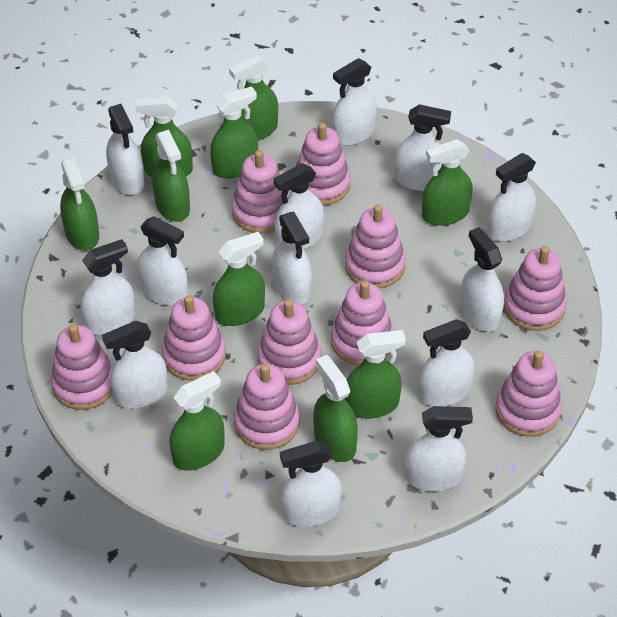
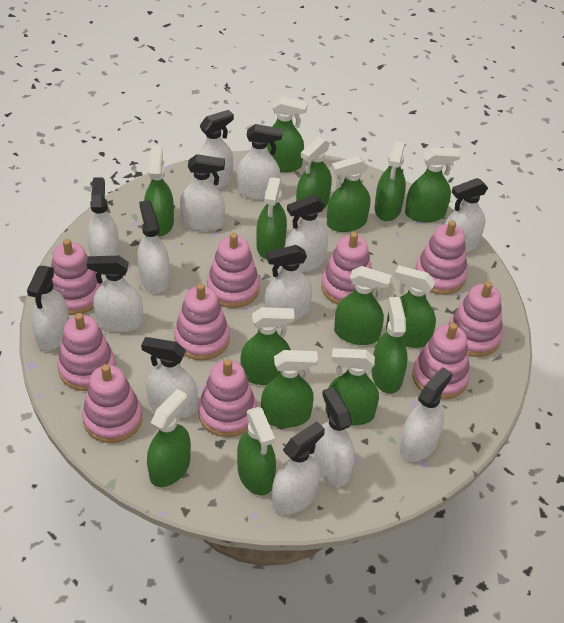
green spray bottle: [60,158,99,251] [135,97,193,177] [152,130,190,222] [169,371,225,471] [210,86,258,179] [213,232,265,326] [229,55,278,141] [313,355,358,462] [345,330,406,419] [422,139,473,226] = 10 -> [144,146,174,236] [147,389,191,487] [237,407,276,495] [240,307,295,385] [256,177,287,259] [261,350,318,428] [267,96,308,172] [296,137,332,209] [326,348,379,426] [327,156,370,232] [334,266,392,345] [371,297,408,394] [374,141,406,221] [386,265,436,348] [405,147,460,222] = 15
white spray bottle: [81,239,135,335] [102,321,168,408] [106,104,144,195] [137,216,188,306] [272,212,312,305] [274,163,324,249] [280,441,342,527] [332,58,377,146] [395,104,451,191] [405,406,473,491] [419,319,474,406] [460,227,504,332] [488,153,536,242] = 13 -> [27,266,69,351] [87,256,143,332] [88,178,120,256] [137,200,170,293] [141,337,198,418] [180,154,225,231] [198,110,234,189] [237,124,283,200] [265,245,312,321] [272,421,325,515] [285,195,328,273] [314,387,354,487] [400,367,452,462] [445,178,488,253] = 14

